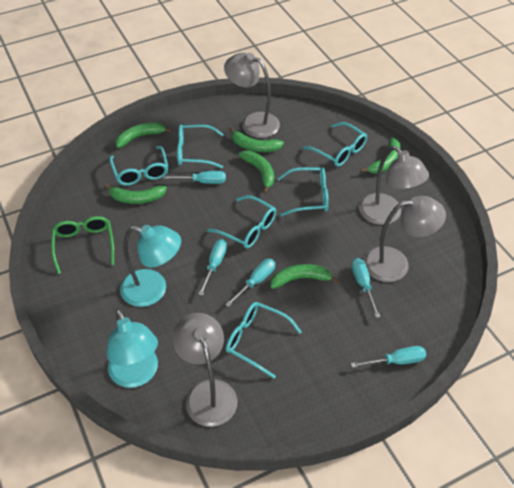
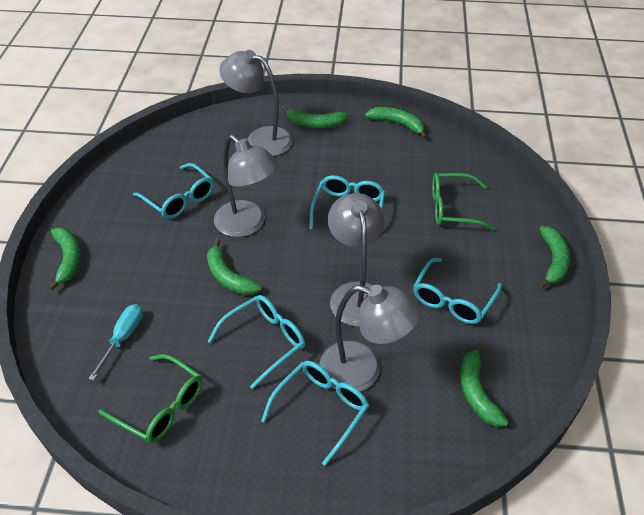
green glasses: [51,216,114,274] = 1 -> [98,354,203,443] [432,173,496,231] = 2
turquoise glasses: [109,146,168,186] [177,124,224,168] [207,195,276,248] [226,302,302,378] [277,167,329,216] [302,122,367,167] = 6 -> [133,163,214,219] [208,295,305,389] [261,361,369,466] [309,175,385,230] [413,258,502,324] = 5
turquoise lamp: [107,308,158,388] [120,225,181,307] = 2 -> none = 0
turquoise screwdriver: [163,171,226,184] [198,239,227,296] [225,259,275,307] [351,258,380,318] [351,346,426,368] = 5 -> [88,304,143,381] = 1

